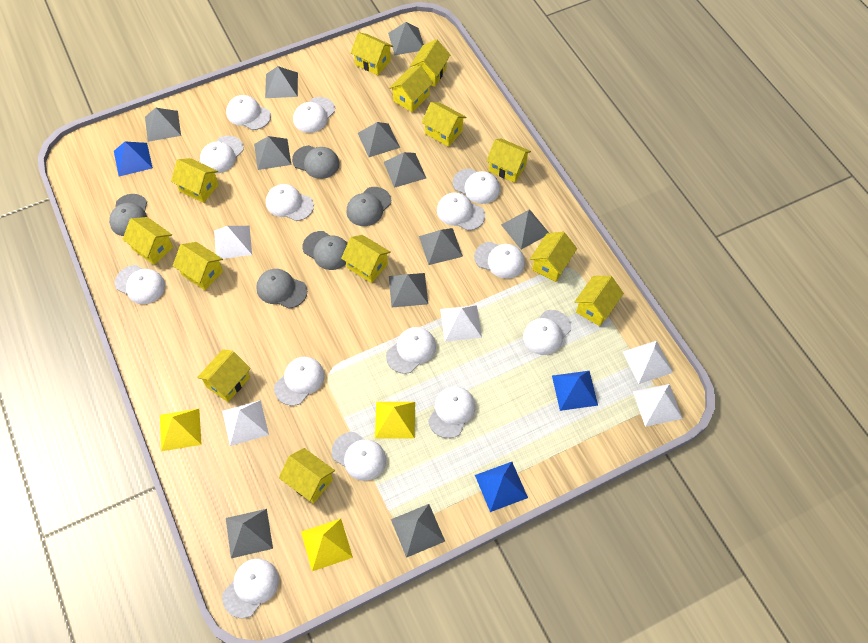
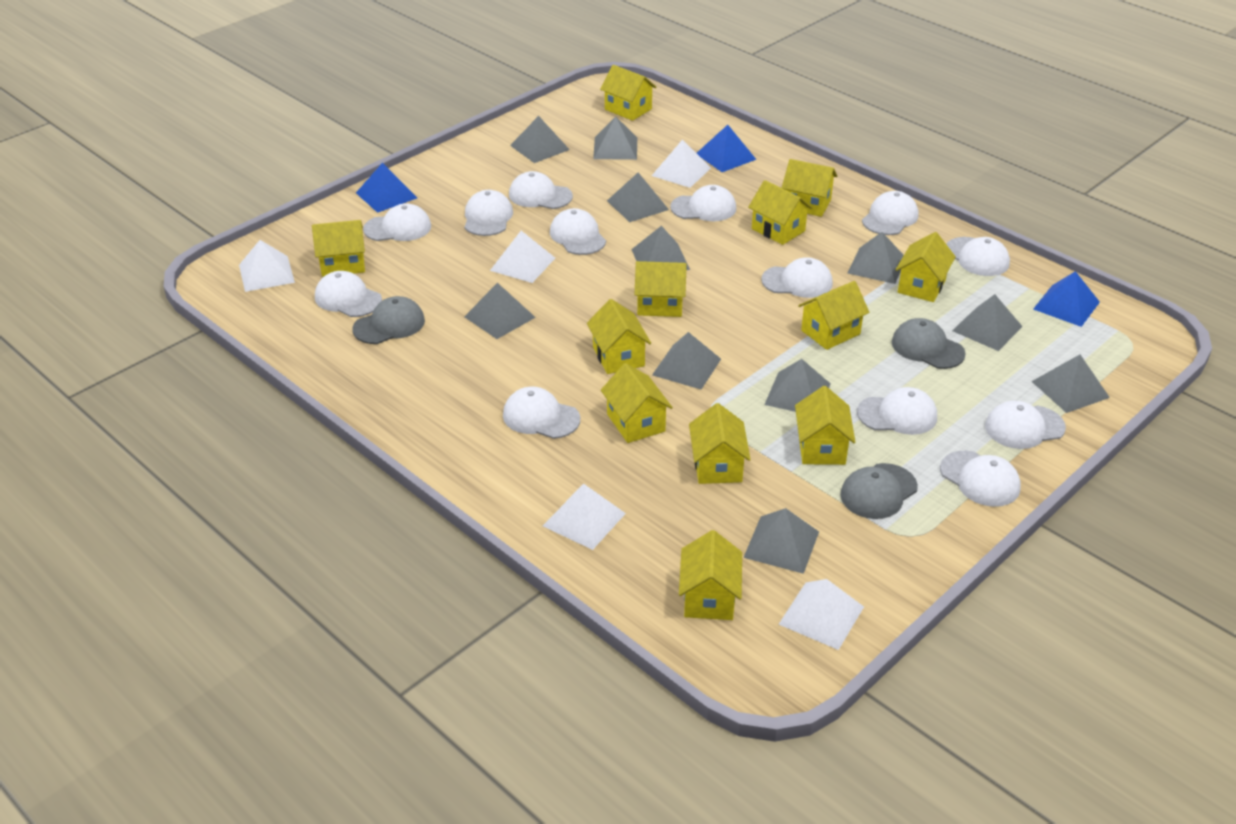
grey cap: [109,194,147,236] [256,269,307,309] [292,145,340,179] [303,231,348,270] [346,187,391,226] = 5 -> [352,296,425,344] [840,463,918,519] [892,318,966,369] = 3
white cap: [115,265,165,304] [200,136,244,173] [222,559,279,618] [226,95,271,130] [266,184,314,221] [274,357,325,406] [293,97,335,133] [332,432,386,481] [386,327,436,374] [428,386,476,438] [437,192,485,231] [453,168,500,204] [474,242,525,279] [523,310,571,355] = 14 -> [315,271,382,317] [363,203,431,241] [465,190,513,236] [503,387,580,439] [509,171,573,209] [550,208,606,255] [670,185,736,221] [761,257,833,298] [857,387,937,435] [862,191,918,235] [940,451,1021,507] [946,237,1010,276] [985,401,1066,449] = 13
yellow house: [122,217,173,265] [171,158,219,203] [173,242,223,290] [197,349,251,402] [279,448,335,504] [341,235,391,283] [351,32,393,75] [389,65,433,112] [410,39,450,87] [421,102,467,147] [486,138,531,183] [530,232,577,282] [575,276,624,326] = 13 -> [312,220,365,277] [587,299,651,374] [600,65,657,121] [601,363,673,443] [634,261,687,317] [679,530,742,620] [689,403,751,484] [748,180,813,245] [782,159,837,217] [795,386,855,465] [798,281,869,350] [896,232,956,302] = 12
yellow pyramid: [160,409,202,451] [301,519,353,571] [375,402,415,439] = 3 -> none = 0

